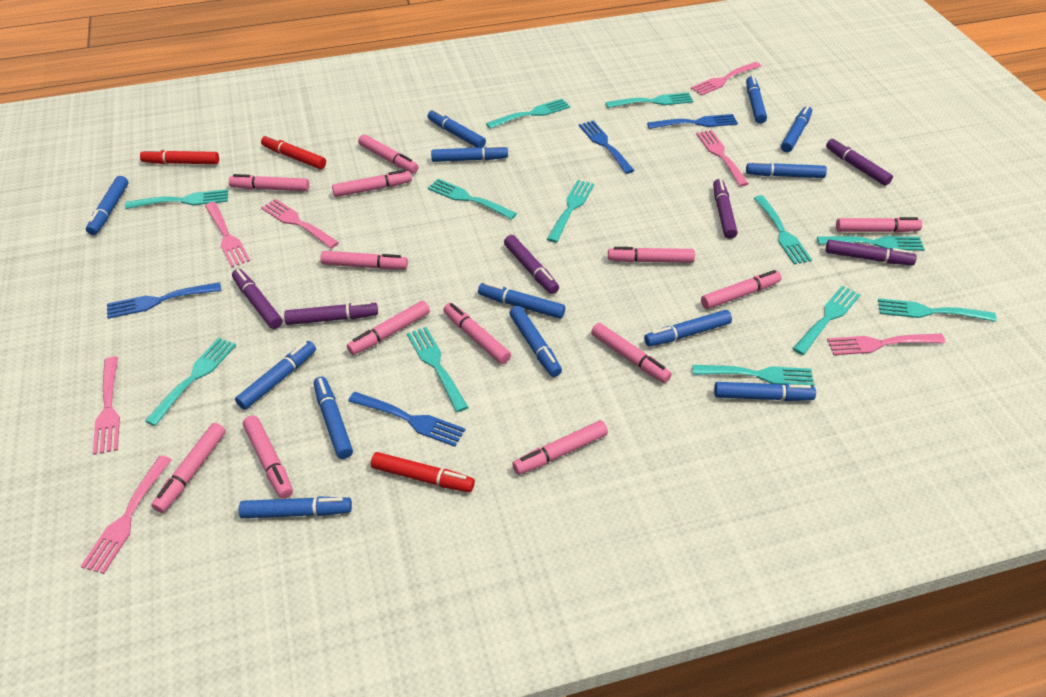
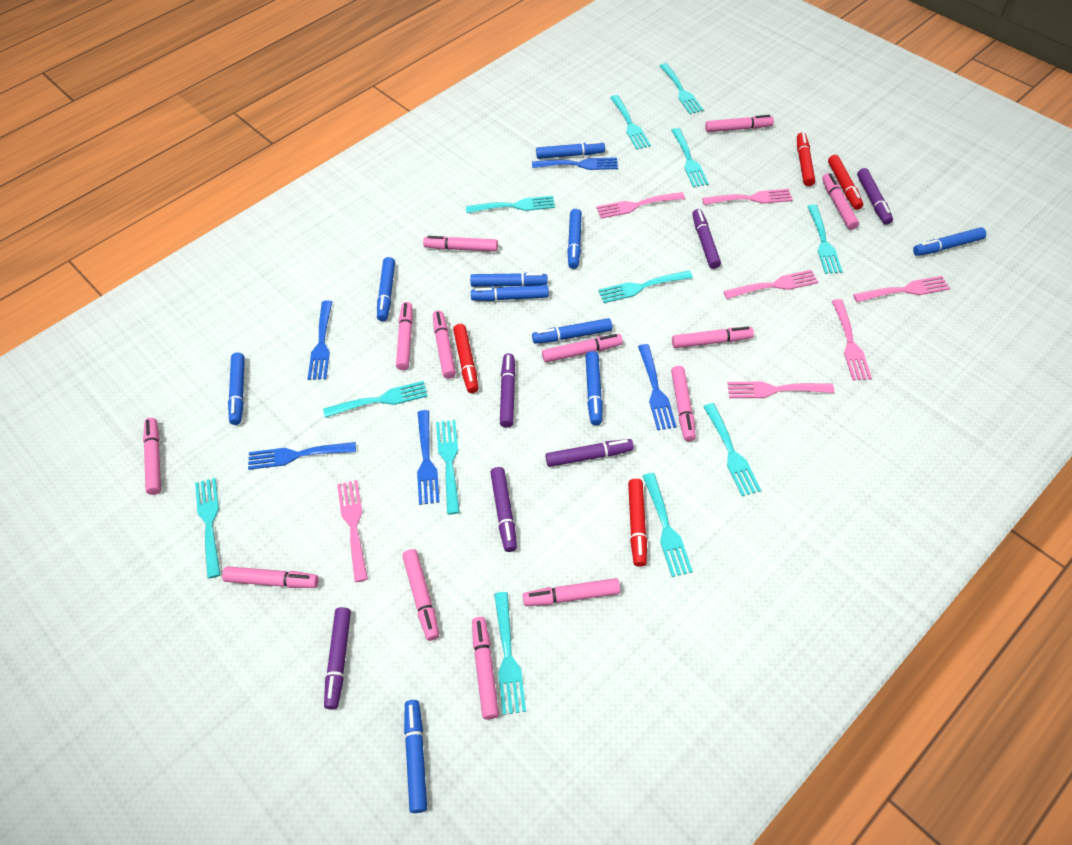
blue fork: [107,282,221,319] [348,392,466,447] [579,121,635,174] [647,114,738,129] = 4 -> [248,442,356,470] [308,300,332,380] [417,410,440,505] [532,157,618,170] [638,344,677,430] = 5
blue marker: [86,176,128,235] [235,341,316,410] [239,497,352,518] [314,377,353,459] [428,109,486,148] [431,145,508,162] [478,282,565,319] [509,306,562,377] [644,310,732,347] [714,382,816,401] [746,76,767,124] [746,161,827,178] [781,105,812,153] = 13 -> [228,353,245,425] [377,257,395,321] [404,700,427,813] [470,273,548,287] [471,285,549,301] [532,318,612,344] [536,141,605,159] [567,209,582,269] [586,351,603,425] [913,227,986,256] = 10
red marker: [140,149,219,164] [261,135,326,169] [371,452,475,492] = 3 -> [453,324,478,393] [628,479,647,567] [797,132,815,186] [828,155,863,210] = 4

